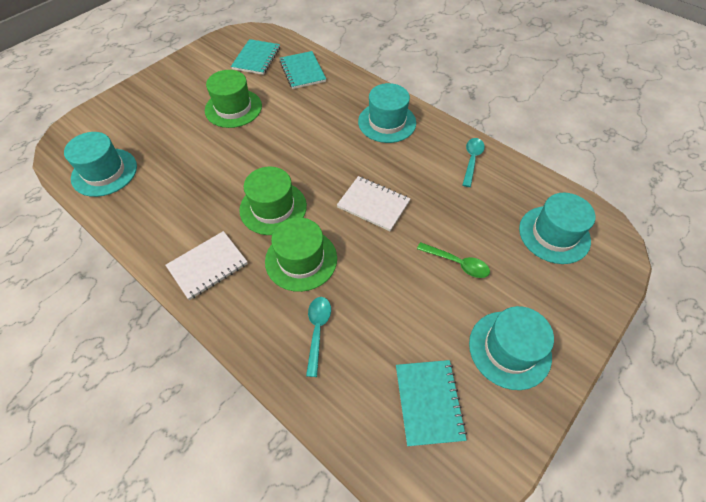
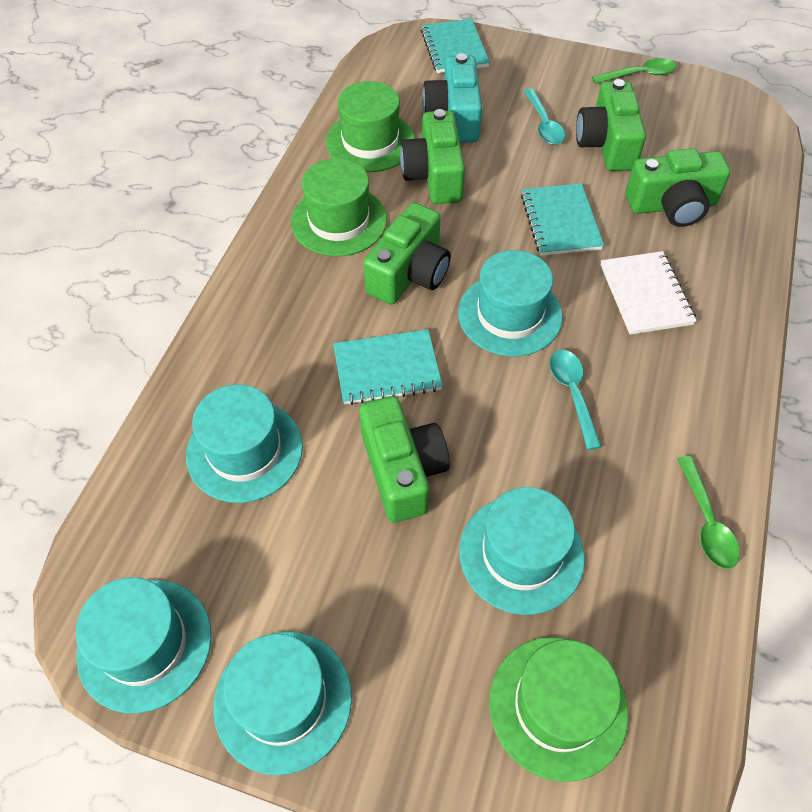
green camera: none = 0 -> [359,396,450,523] [363,202,451,305] [400,109,465,204] [576,79,646,171] [626,148,730,227] = 5
green spoon: [417,242,490,278] = 1 -> [592,58,676,84] [677,456,740,569] = 2
turquoise camera: none = 0 -> [422,53,482,143] = 1
turquoise hat: [64,132,137,197] [358,83,416,143] [469,306,554,390] [519,193,596,264] = 4 -> [76,577,212,714] [186,384,303,503] [213,631,352,775] [458,250,563,356] [459,487,585,615] = 5
white notebook: [165,231,248,300] [337,176,410,231] = 2 -> [600,251,697,335] = 1

